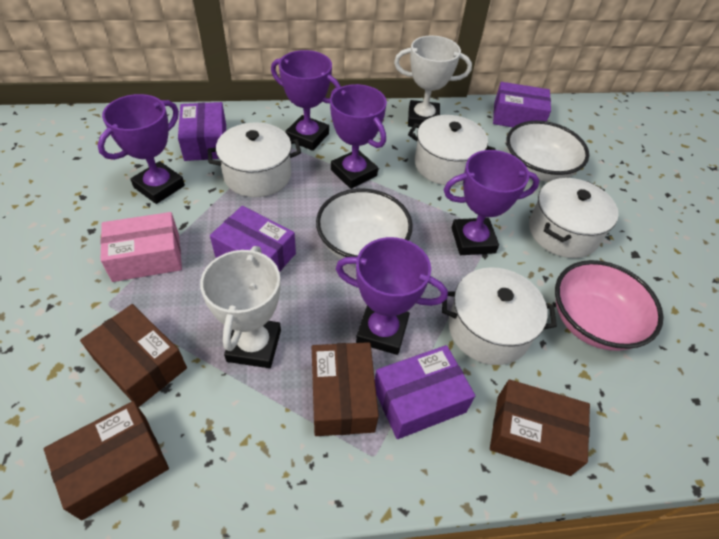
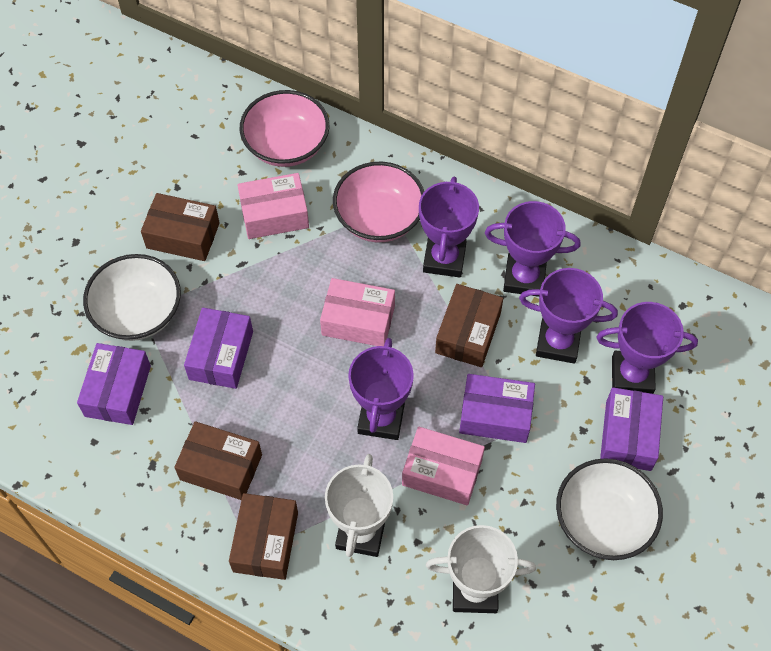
pink bowl: [555,260,664,351] = 1 -> [240,90,329,167] [333,162,424,242] = 2
pink box: [100,212,182,282] = 1 -> [238,173,309,239] [320,278,395,346] [402,427,485,506] = 3
white pot: [207,122,301,197] [408,115,496,186] [442,267,557,365] [529,178,619,258] = 4 -> none = 0

